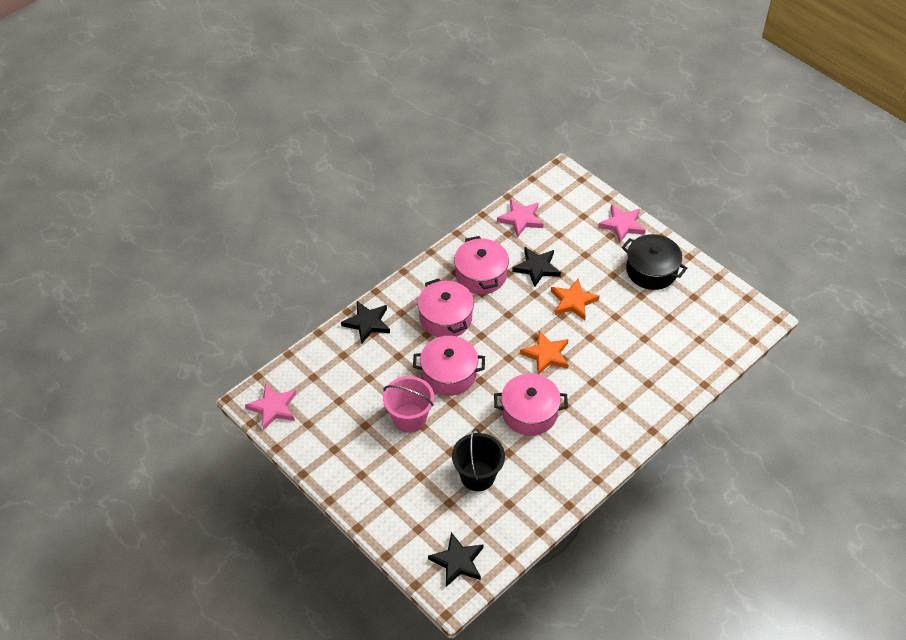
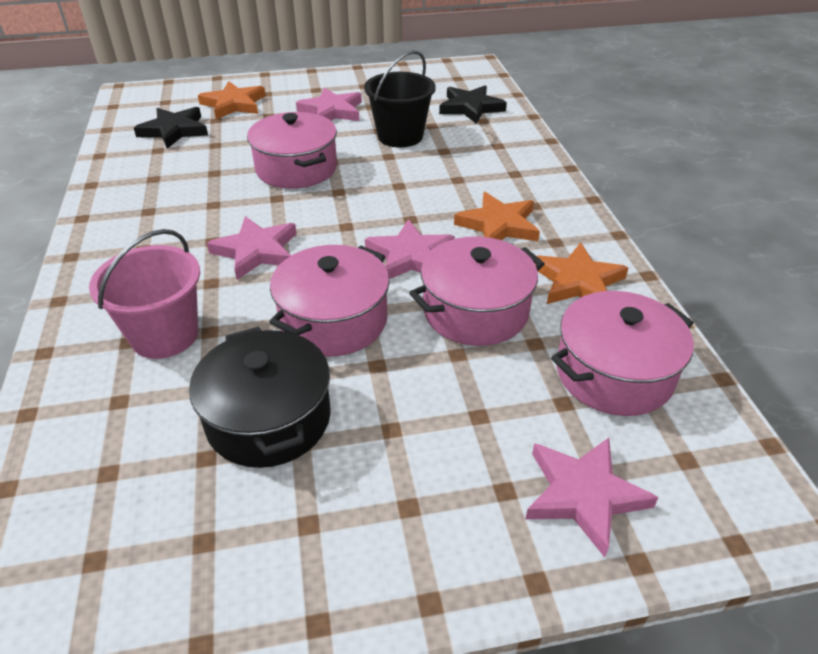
black star: [341,301,390,343] [428,532,484,587] [512,247,561,287] = 3 -> [134,107,208,149] [439,85,507,124] = 2
orange star: [520,331,569,375] [551,279,600,320] = 2 -> [198,81,265,119] [454,192,540,241] [535,242,628,304] = 3
pink star: [245,383,296,430] [497,199,543,238] [598,204,646,244] = 3 -> [207,216,297,280] [296,87,362,121] [365,219,455,279] [526,438,659,557] = 4

